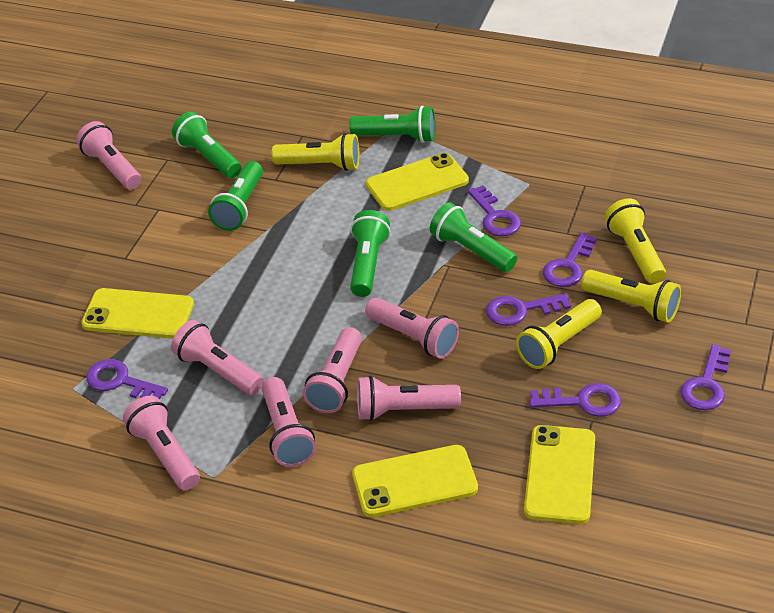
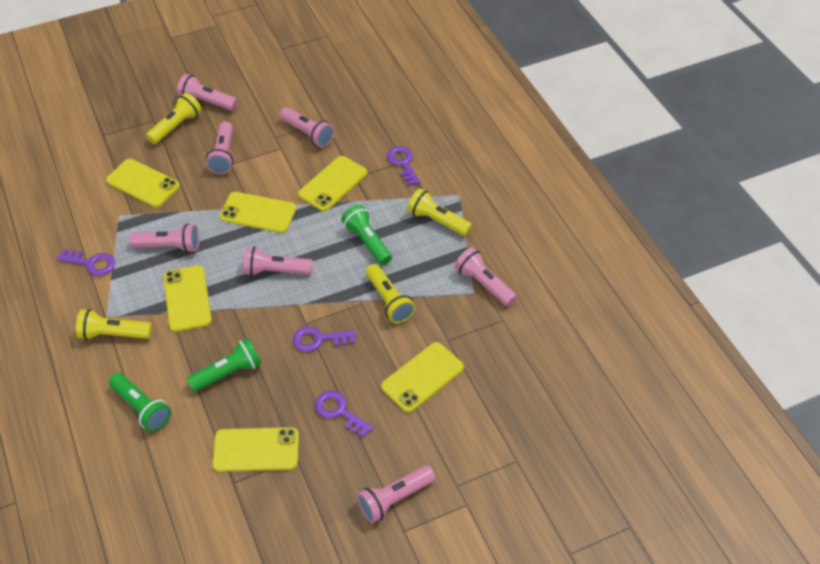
green flashlight: [172,112,241,178] [208,161,263,231] [349,105,435,143] [350,210,391,297] [430,202,517,272] = 5 -> [109,373,171,432] [187,338,262,392] [341,205,392,265] = 3
purple key: [86,359,168,400] [468,185,521,236] [486,293,571,326] [529,383,621,417] [543,232,597,287] [680,344,731,410] = 6 -> [57,249,115,276] [293,327,356,352] [315,391,373,437] [387,146,421,186] = 4
yellow phone: [81,288,194,339] [352,445,478,517] [365,153,469,211] [524,425,595,524] = 4 -> [106,159,180,207] [163,265,212,332] [212,427,299,472] [220,192,296,233] [298,156,367,211] [381,342,464,412] = 6

